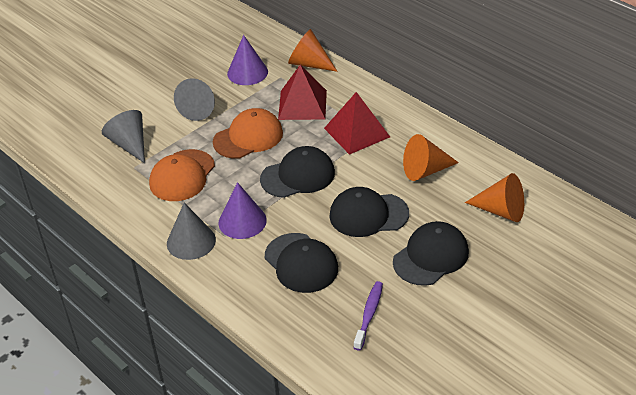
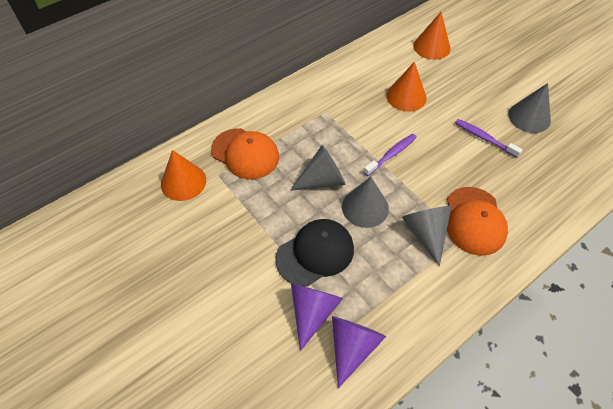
black cap: [260,146,335,198] [265,233,338,293] [329,187,409,237] [393,221,469,286] = 4 -> [275,219,354,287] = 1
grey cone: [102,110,145,163] [167,203,216,260] [174,78,215,121] = 3 -> [290,145,346,191] [342,177,389,228] [402,206,452,266] [508,83,551,133] = 4
purple toothbrush: [354,281,383,351] = 1 -> [364,134,417,176] [455,119,523,158] = 2
red pyramid: [278,65,327,120] [324,92,390,155] = 2 -> none = 0

